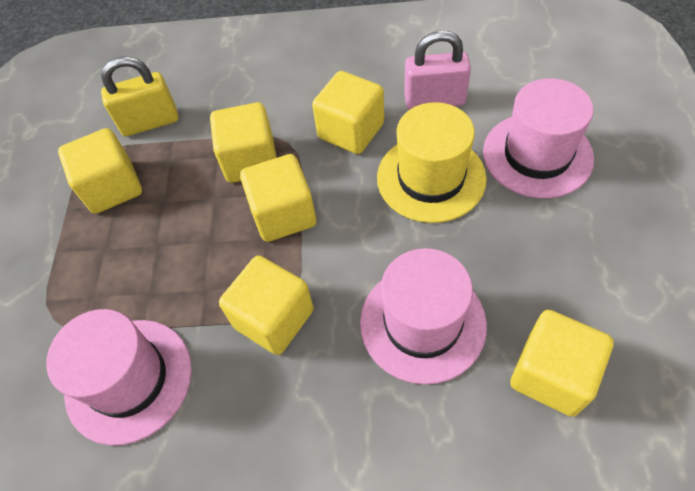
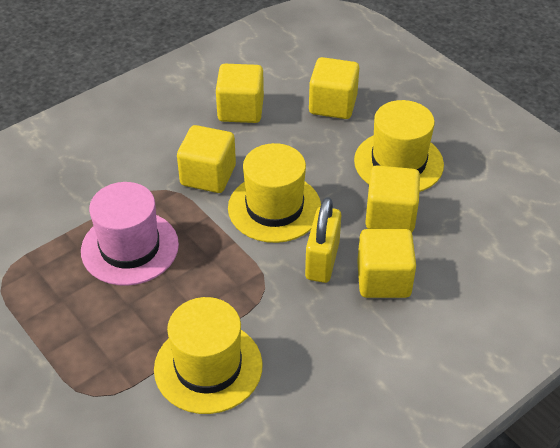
pink hat: [46,309,192,446] [360,248,487,385] [483,78,594,198] = 3 -> [81,182,179,286] = 1
pink padlock: [404,31,471,110] = 1 -> none = 0
yellow cube: [58,128,142,214] [210,102,277,183] [219,256,314,355] [240,154,316,242] [312,71,384,154] [510,310,614,417] = 6 -> [177,125,236,193] [216,64,264,123] [309,57,359,119] [357,229,416,298] [365,165,420,233] = 5
yellow hat: [377,102,487,223] = 1 -> [154,297,263,414] [228,143,321,243] [354,100,444,192] = 3

